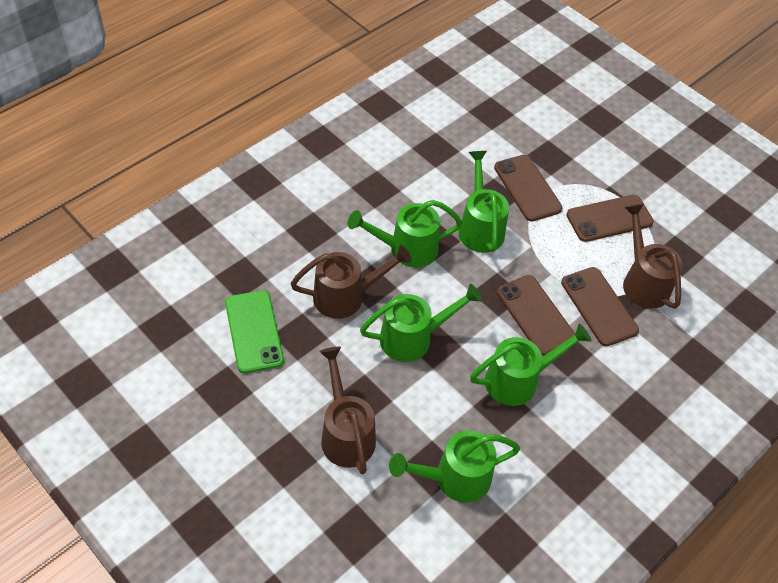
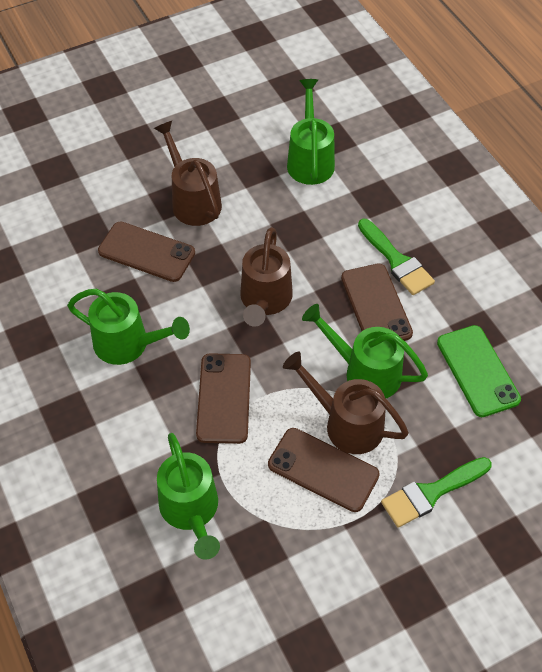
green brush: none = 0 -> [358,219,435,295] [381,457,492,528] = 2
green watering can: [348,200,462,267] [360,284,482,362] [389,430,520,503] [459,151,509,253] [470,324,592,406] = 5 -> [67,289,190,365] [157,433,220,560] [287,79,335,185] [302,304,428,398] = 4

